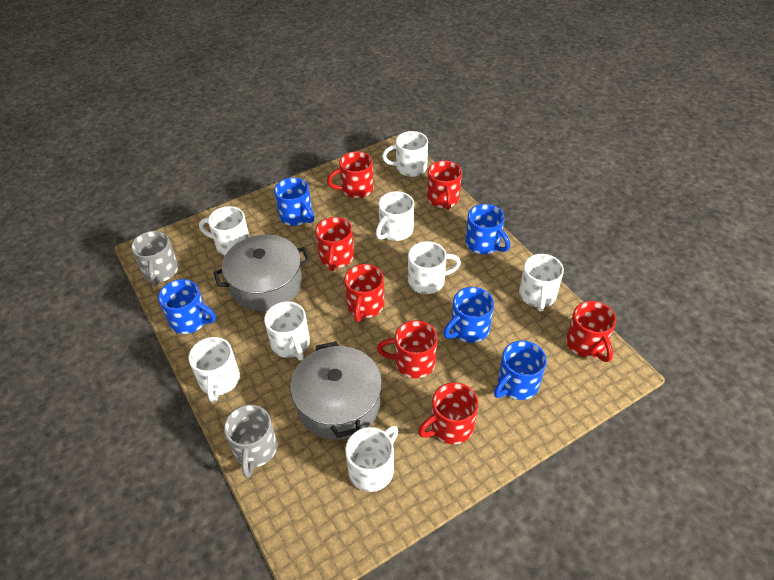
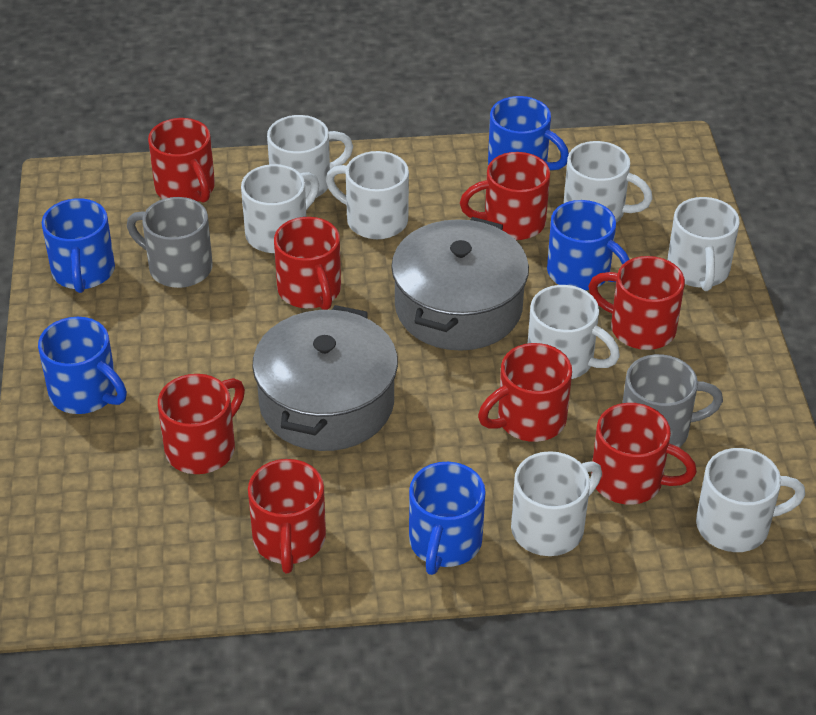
red mug: [315,217,354,271] [327,151,374,198] [344,264,384,322] [377,320,437,378] [418,382,478,444] [427,161,462,210] [566,301,616,362] = 7 -> [148,118,215,203] [158,374,245,474] [248,459,326,573] [274,217,341,310] [460,152,550,240] [478,343,572,442] [588,256,685,350] [591,403,697,505] = 8

